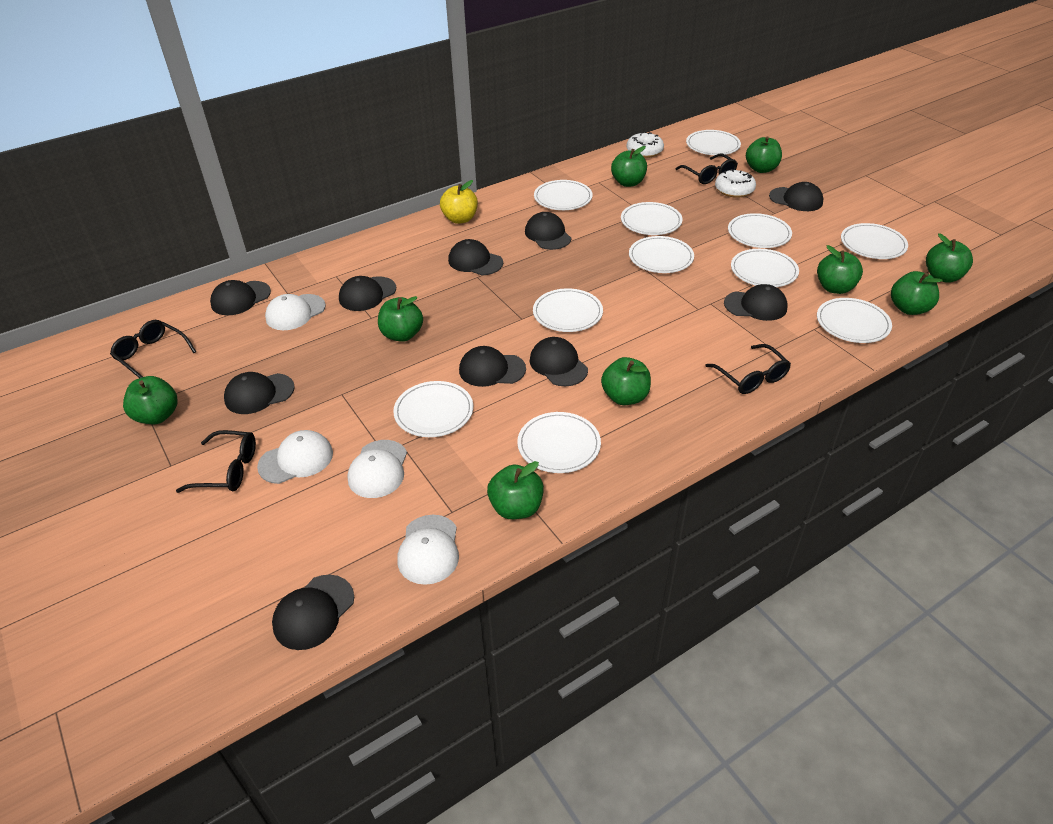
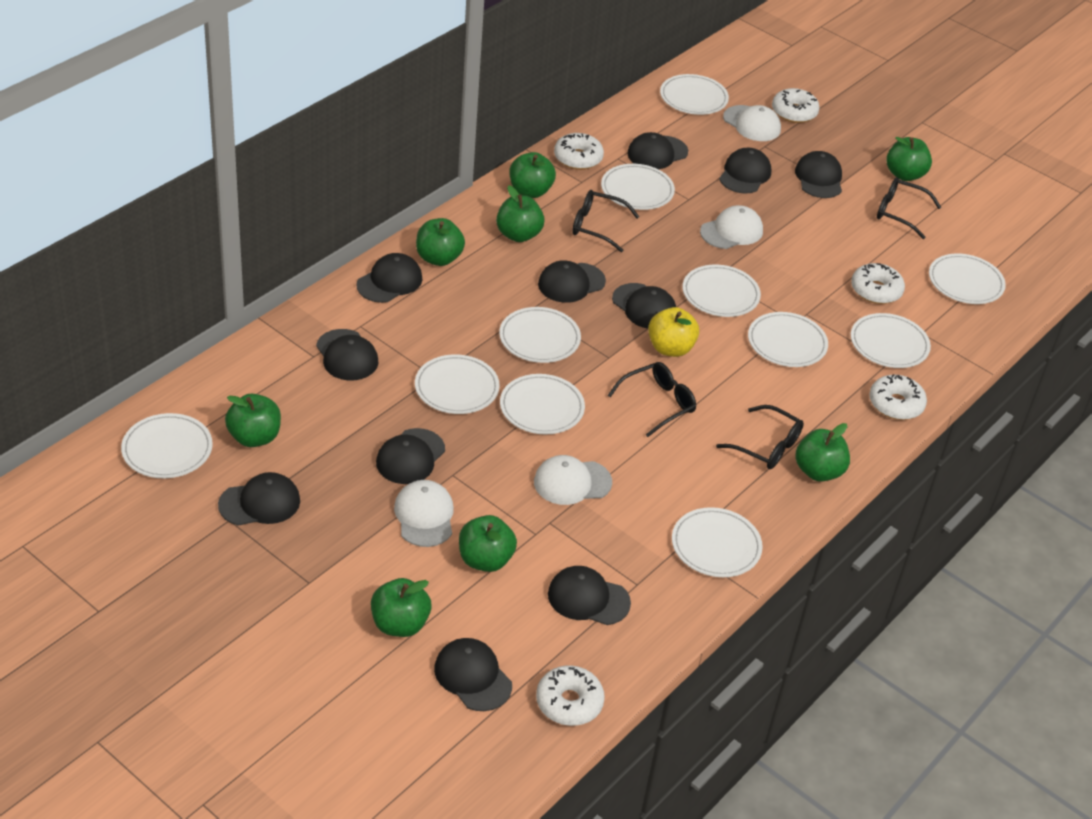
black cap: [210,280,271,315] [224,372,295,414] [272,575,354,650] [339,276,396,311] [448,239,503,275] [459,346,526,387] [525,212,571,250] [530,337,588,386] [724,284,788,321] [769,182,823,211] = 10 -> [218,472,300,526] [316,329,378,380] [356,253,423,303] [376,428,445,484] [434,638,512,711] [538,260,606,303] [548,566,631,625] [612,283,676,328] [627,132,688,169] [719,148,771,194] [795,151,842,198] = 11
green apple: [123,376,178,424] [378,296,423,342] [487,461,544,519] [601,357,651,405] [611,146,647,187] [746,136,782,173] [817,245,863,294] [891,271,943,315] [926,233,973,283] = 9 -> [225,394,281,447] [371,578,431,637] [416,218,465,266] [459,515,517,572] [496,185,545,242] [509,152,556,198] [795,423,850,482] [886,137,932,181] = 8
white donut: [627,132,664,158] [715,169,756,198] = 2 -> [536,665,605,726] [554,133,604,170] [772,88,820,123] [851,263,905,304] [869,374,927,420] = 5

